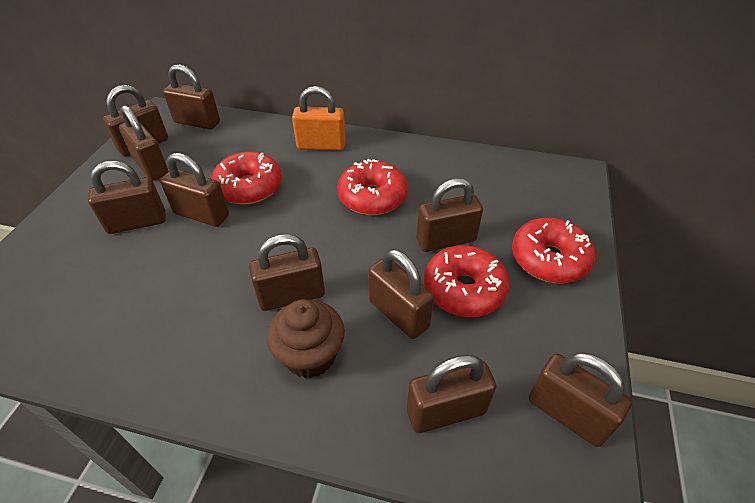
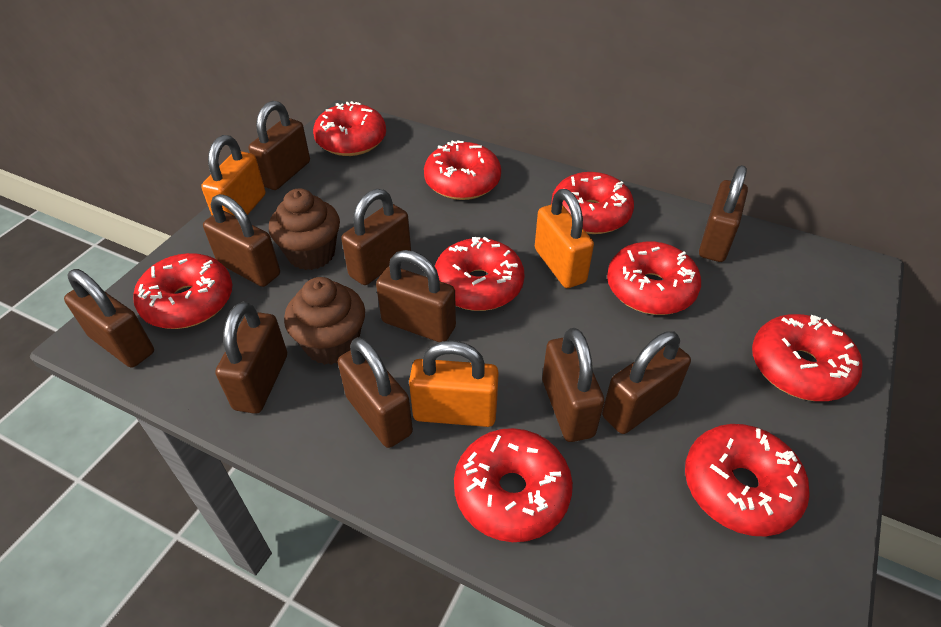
brown cupcake: [267,299,345,378] = 1 -> [269,188,340,270] [284,277,365,365] = 2
orange padlock: [292,86,346,151] = 1 -> [201,135,266,216] [409,341,499,427] [535,189,594,288] = 3
red donut: [211,151,282,204] [337,159,408,215] [424,245,509,317] [512,218,595,283] = 4 -> [133,253,232,329] [313,101,386,156] [424,140,501,200] [434,237,525,311] [454,428,573,542] [551,172,634,234] [607,241,701,315] [685,424,810,536] [752,314,862,401] = 9

